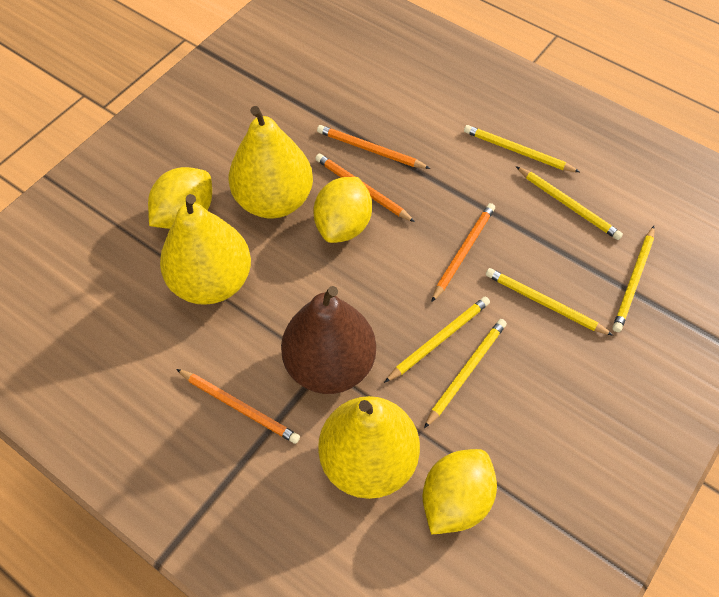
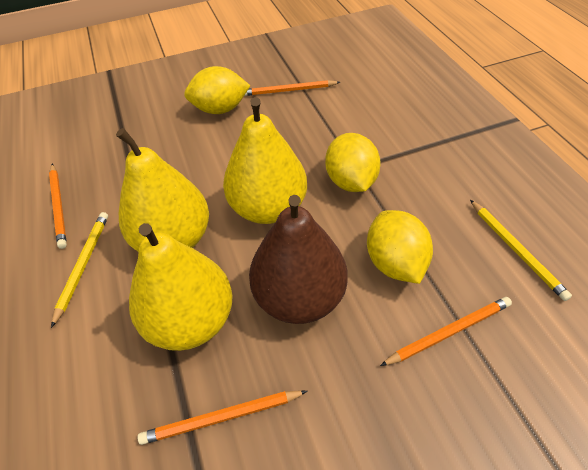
yellow pencil: [384,297,490,383] [424,319,507,428] [464,125,580,172] [486,268,613,336] [516,166,623,240] [613,226,655,332] = 6 -> [51,212,108,328] [470,200,572,301] = 2

